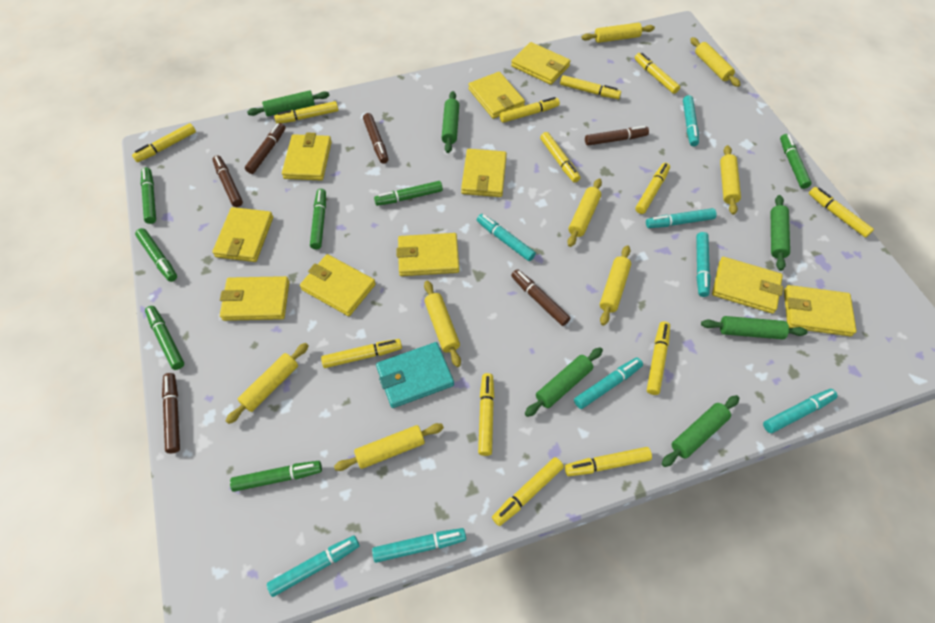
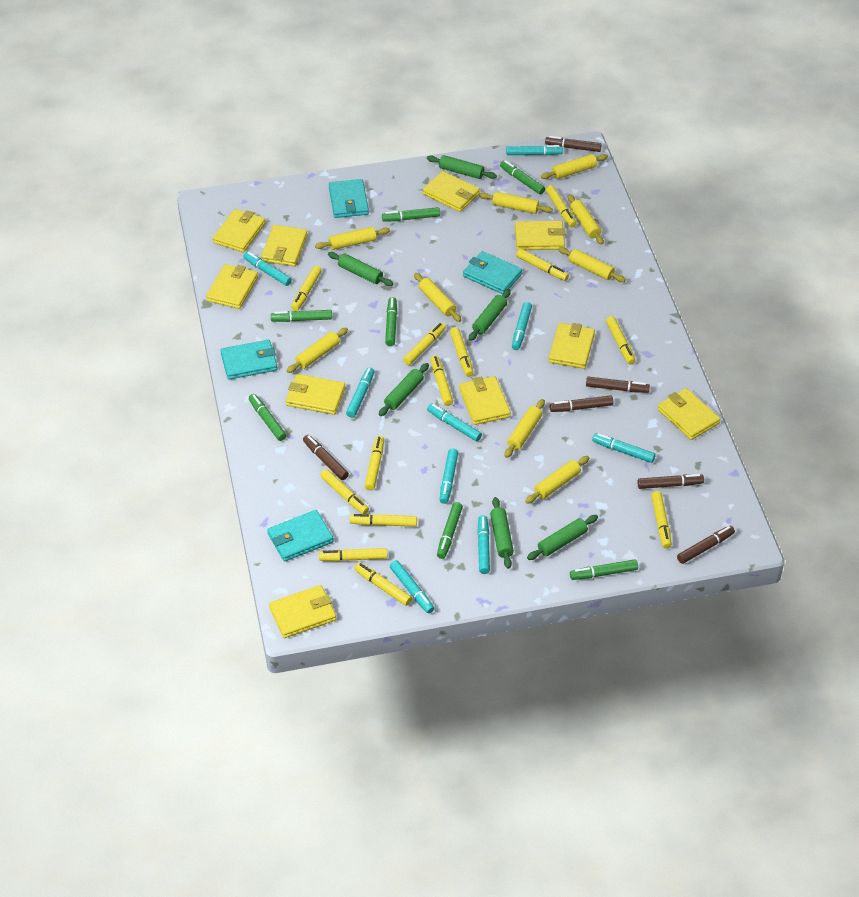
turquoise marker: [267,535,360,597] [372,528,466,563] [477,214,536,261] [574,357,643,409] [646,208,716,228] [683,95,699,146] [696,232,711,297] [763,389,837,433] = 8 -> [243,252,292,286] [346,367,374,418] [390,560,435,614] [427,403,482,441] [440,448,458,504] [477,515,490,574] [506,145,563,155] [512,302,532,350] [592,433,656,463] = 9
turquoise wallet: [376,342,454,408] = 1 -> [220,340,278,380] [267,510,334,562] [329,179,369,218] [463,251,522,294] = 4
yellow rolling pin: [226,343,309,424] [334,423,444,471] [424,281,461,367] [567,178,602,247] [581,23,655,43] [600,245,631,326] [690,37,741,87] [720,145,741,215] = 8 -> [287,328,348,373] [315,227,390,250] [414,273,461,322] [479,192,553,214] [505,399,545,458] [525,456,589,504] [541,154,608,179] [558,247,626,282] [568,194,604,245] = 9

